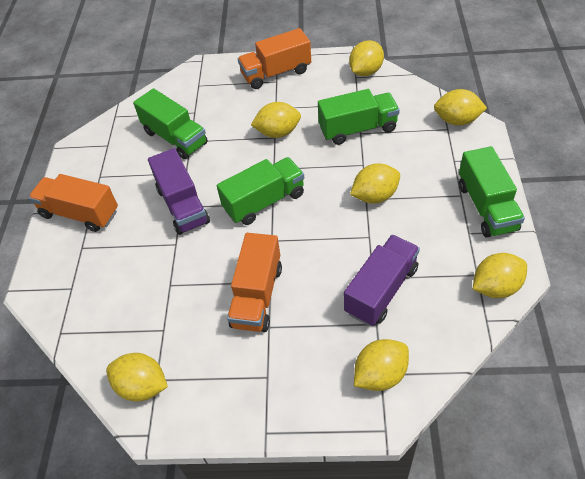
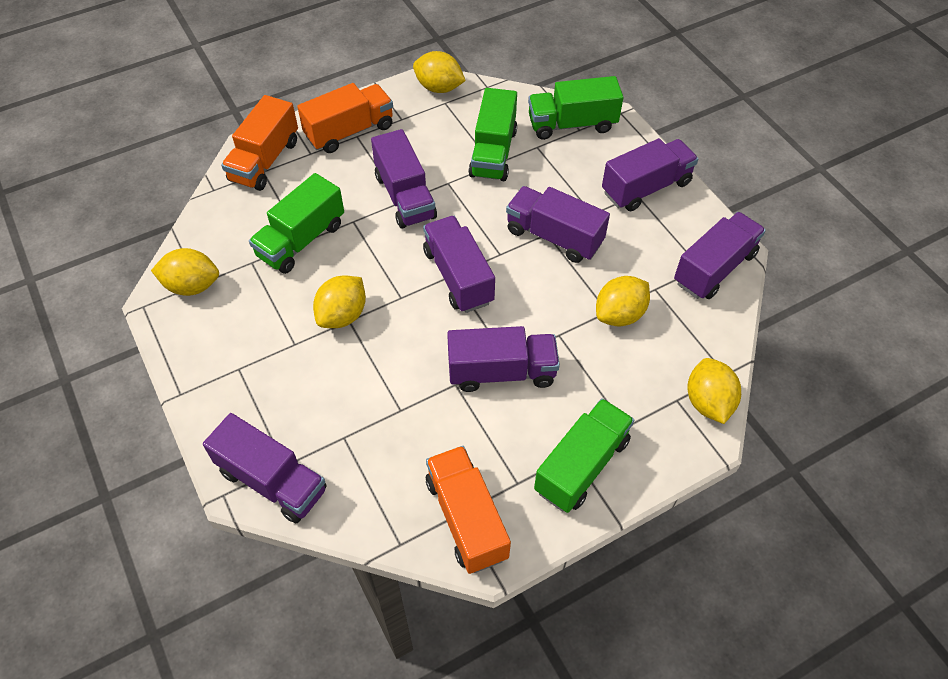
purple truck: [148,148,210,235] [344,235,420,326] = 2 -> [203,413,327,523] [371,129,437,229] [423,216,495,313] [447,326,560,392] [506,186,610,263] [602,138,698,211] [674,212,766,299] = 7
yellow lemon: [106,353,168,402] [251,102,301,138] [349,40,384,76] [350,163,400,204] [354,339,409,391] [434,89,487,126] [473,253,527,298] = 7 -> [151,248,219,296] [313,275,366,328] [413,51,466,93] [596,276,650,327] [688,358,741,424] = 5

